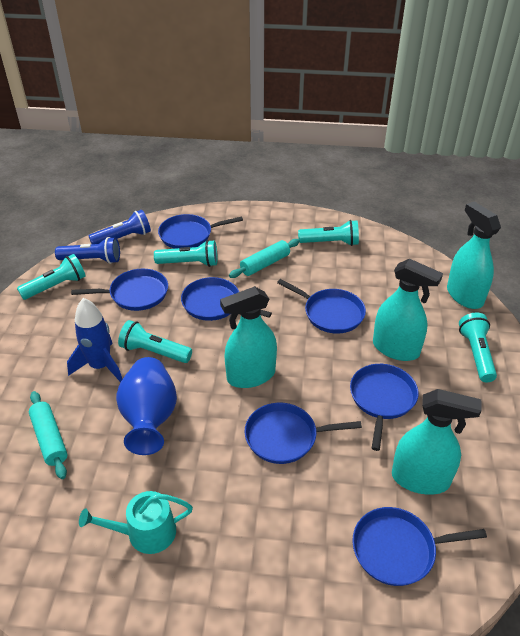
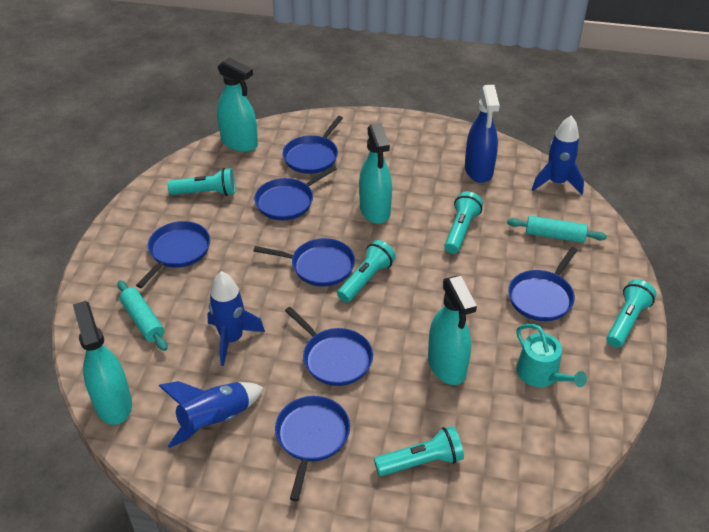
blue flashlight: [55,237,120,264] [89,210,151,244] = 2 -> none = 0
blue rocket: [67,298,122,382] = 1 -> [159,381,264,448] [207,271,265,366] [532,115,584,194] = 3
blue spray bottle: none = 0 -> [465,85,500,183] = 1
blue vase: [116,357,177,455] = 1 -> none = 0

